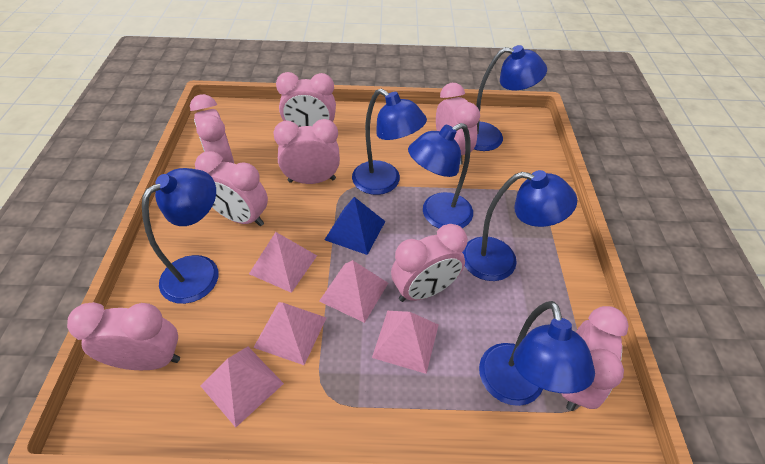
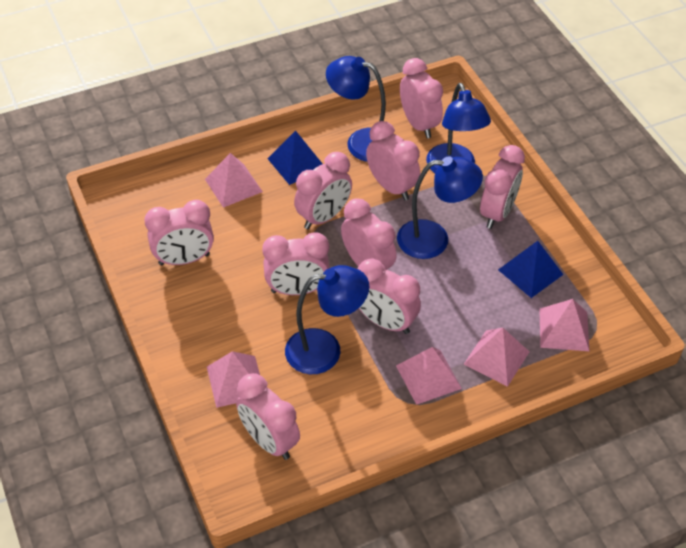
blue lamp: [142,168,219,304] [352,88,427,195] [408,123,473,228] [462,170,577,281] [474,45,547,151] [479,301,595,406] = 6 -> [285,265,369,374] [326,56,386,162] [397,156,483,259] [426,83,491,173] = 4
blue pyramid: [325,197,385,255] = 1 -> [267,130,323,185] [498,241,564,298] = 2
pink clock: [67,302,180,370] [190,94,234,163] [195,151,268,226] [273,119,340,184] [276,72,336,127] [391,224,467,302] [436,83,480,165] [561,306,629,411] = 8 -> [145,200,214,265] [236,373,300,460] [262,232,330,295] [294,152,352,229] [341,198,396,270] [358,258,421,334] [366,121,420,200] [400,58,443,139] [480,145,525,229] = 9

